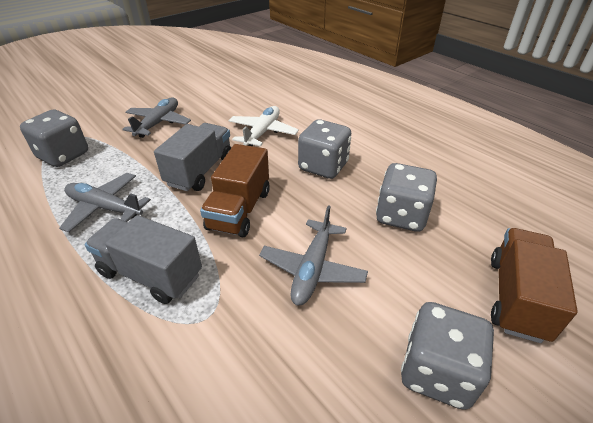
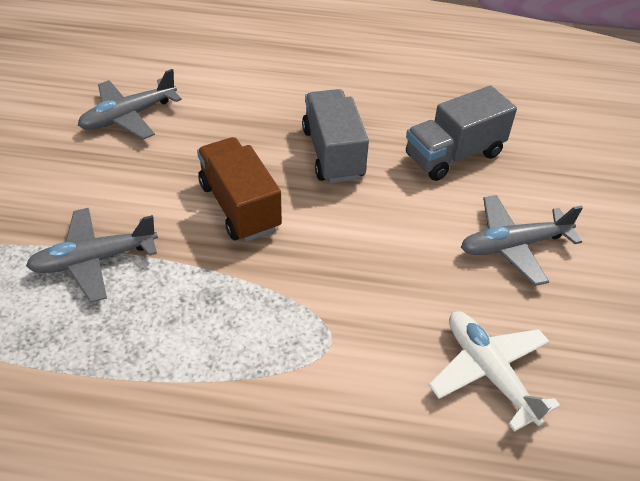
brown truck: [200,144,270,237] [491,228,578,343] = 2 -> [197,137,282,242] = 1
grey dice: [20,110,88,167] [298,119,351,179] [376,163,437,232] [401,302,494,410] = 4 -> none = 0

